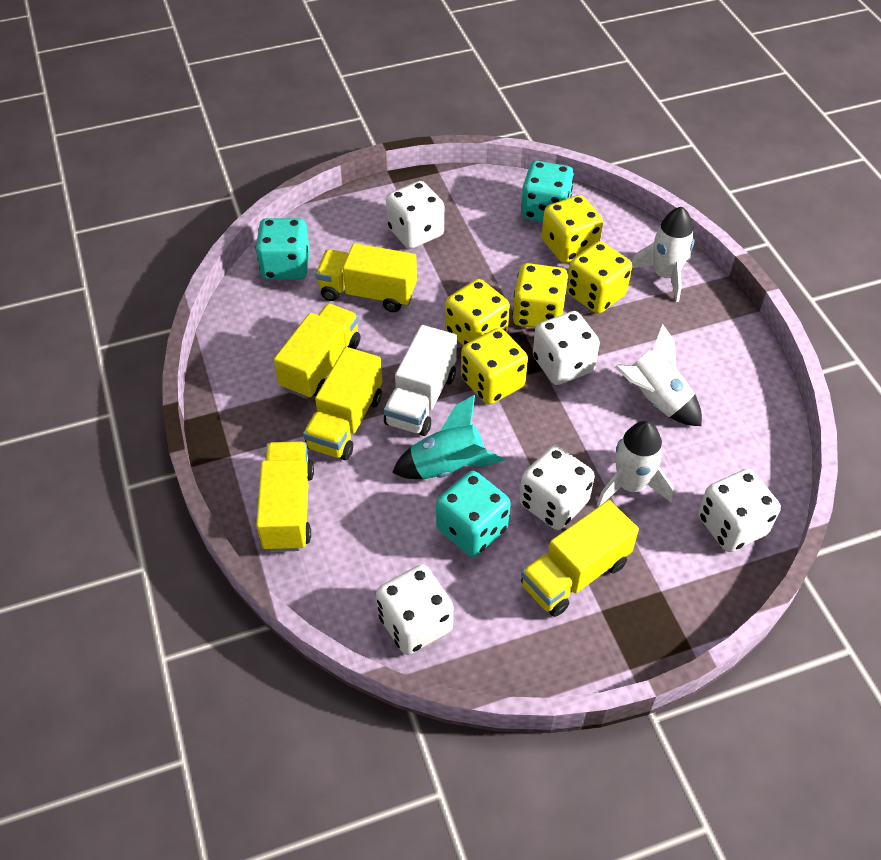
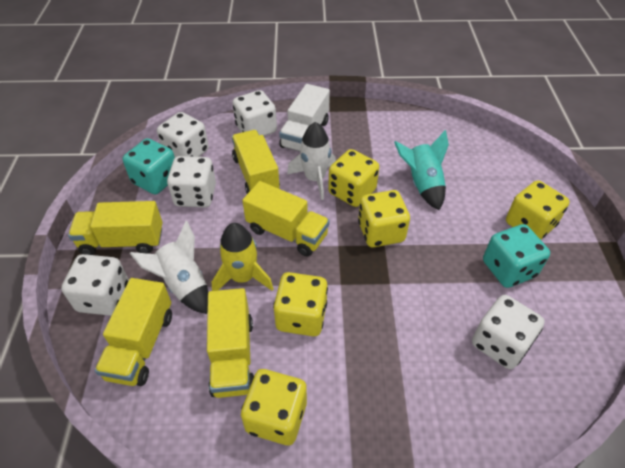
turquoise dice: [255,218,310,280] [436,471,511,557] [521,161,574,222] = 3 -> [123,138,175,194] [483,224,550,288] = 2
white rocket: [597,421,674,507] [615,324,702,426] [632,207,695,302] = 3 -> [130,221,208,314] [287,122,336,200] = 2
yellow rocket: none = 0 -> [212,223,273,291] = 1

